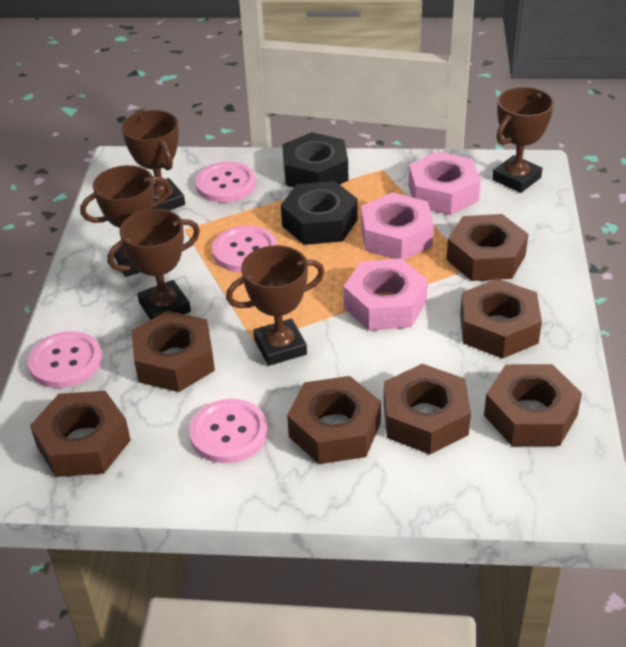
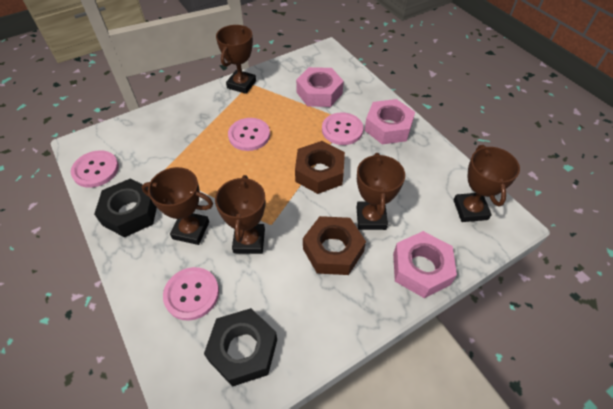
brown nut: [30,391,131,477] [132,311,215,392] [287,376,381,464] [384,364,471,454] [447,214,528,281] [460,278,542,359] [484,364,582,446] = 7 -> [295,141,345,194] [303,216,366,275] = 2

